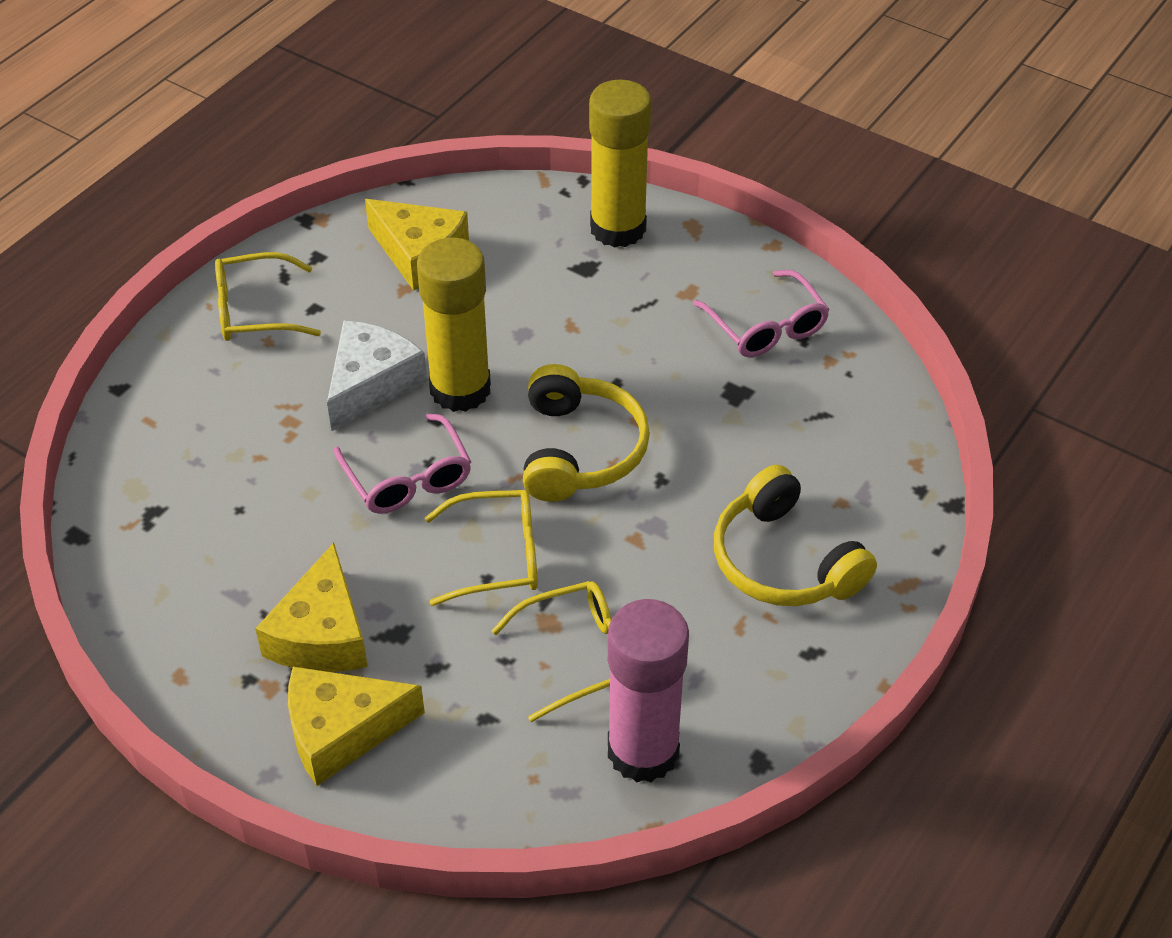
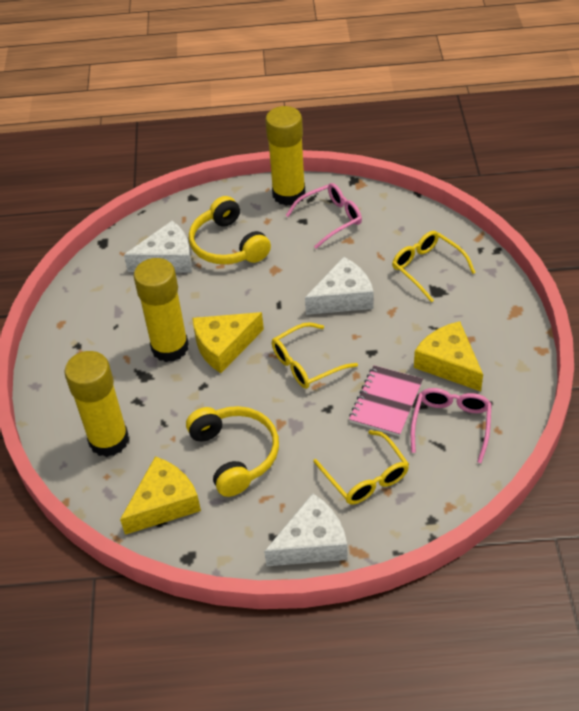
pink glue stick: [608,599,689,782] = 1 -> none = 0
pink notebook: none = 0 -> [349,365,423,437] = 1
white cheese: [327,321,427,431] = 1 -> [124,221,192,273] [264,493,348,566] [305,257,374,315] = 3
yellow glue stick: [417,237,491,412] [589,80,651,248] = 2 -> [64,351,129,457] [134,258,189,362] [265,106,305,206] = 3

